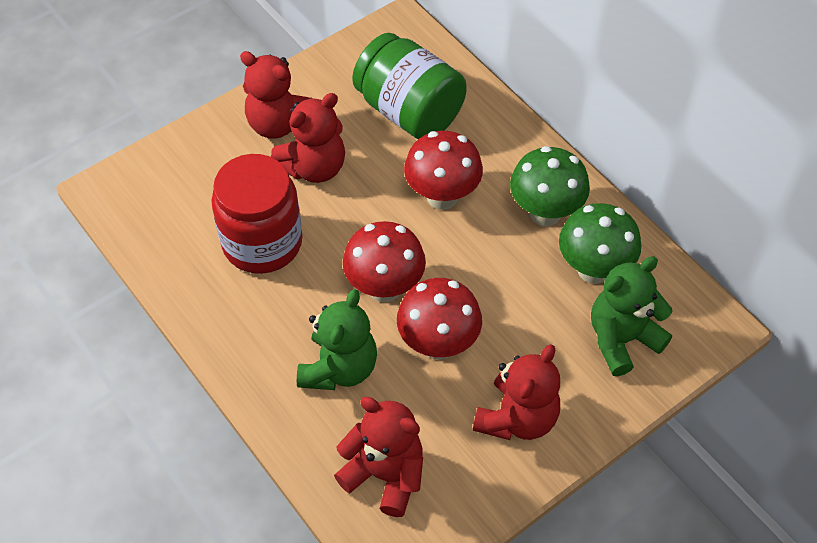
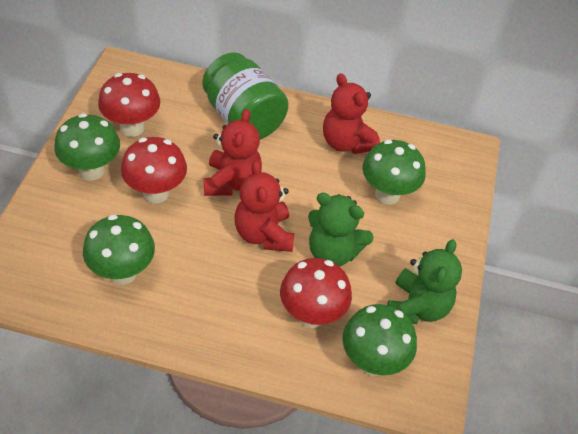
green mushroom: [510,146,590,226] [559,203,641,284] = 2 -> [54,113,120,181] [83,215,155,285] [342,304,417,376] [362,140,426,205] = 4
red jar: [212,154,302,274] = 1 -> none = 0
red teddy bear: [240,51,313,139] [271,93,345,183] [334,397,423,517] [473,344,560,440] = 4 -> [204,109,262,196] [235,161,294,252] [323,73,380,154] = 3

